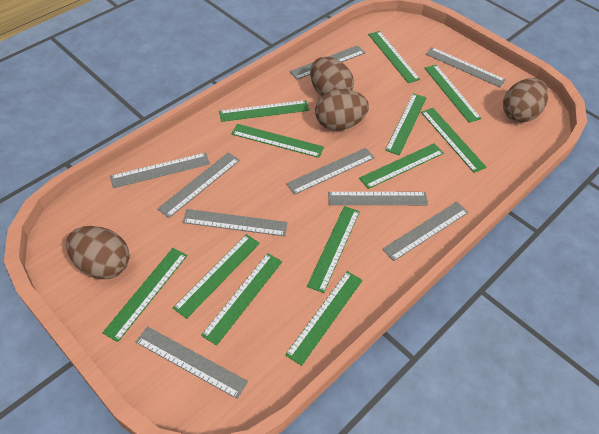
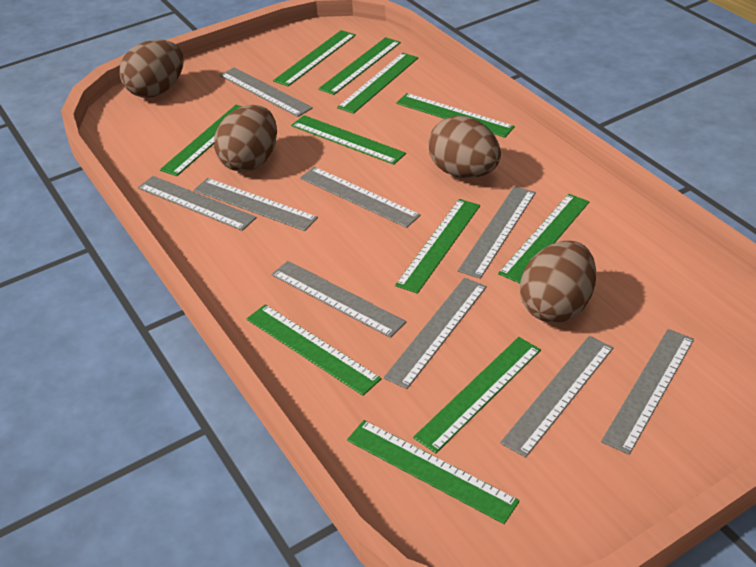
green ruler: [102,248,187,342] [173,234,260,319] [201,253,282,346] [219,100,309,122] [232,124,324,158] [285,271,363,366] [307,206,360,293] [359,143,444,189] [368,31,420,83] [385,93,427,155] [421,108,487,173] [425,65,481,123] = 12 -> [160,105,243,176] [247,304,382,396] [273,30,356,86] [291,115,406,165] [318,37,401,95] [337,53,418,114] [347,420,520,524] [395,199,480,294] [396,93,515,138] [413,337,541,453] [498,194,589,283] = 11

